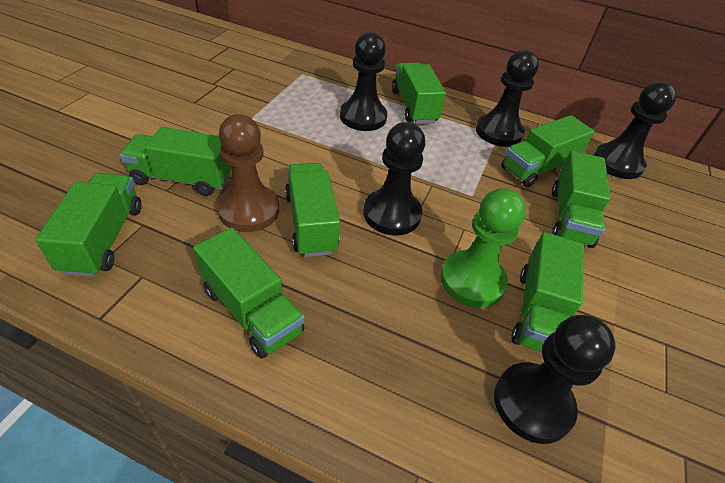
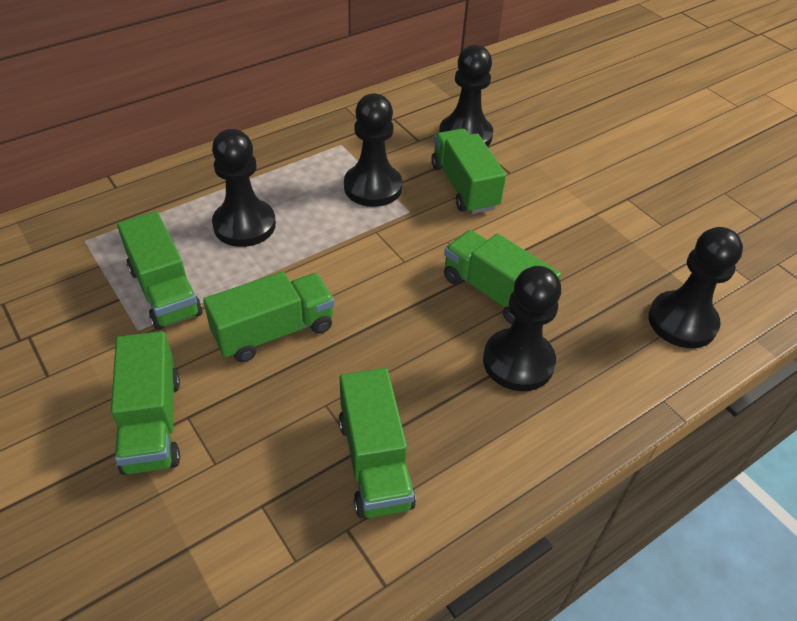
brown pawn: [217,114,279,232] = 1 -> none = 0
green pawn: [441,188,526,308] = 1 -> none = 0
green truck: [35,173,141,277] [120,127,232,196] [193,227,305,358] [285,163,340,257] [392,63,446,124] [501,115,595,187] [511,232,584,352] [552,151,610,248] = 8 -> [111,331,180,475] [117,211,202,330] [203,271,335,362] [339,368,416,518] [431,129,506,214] [444,230,561,325] = 6

